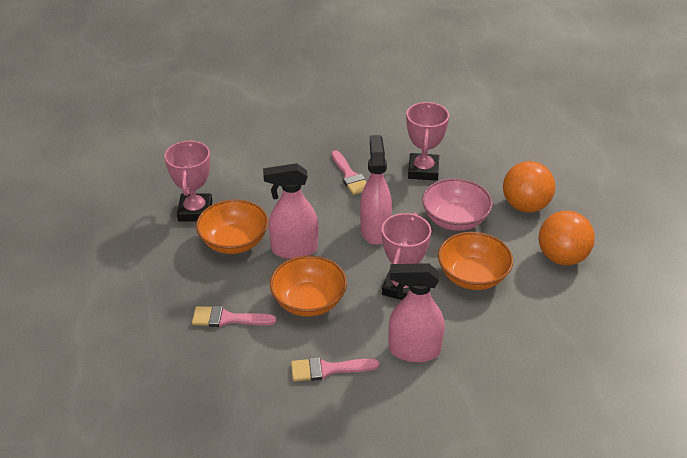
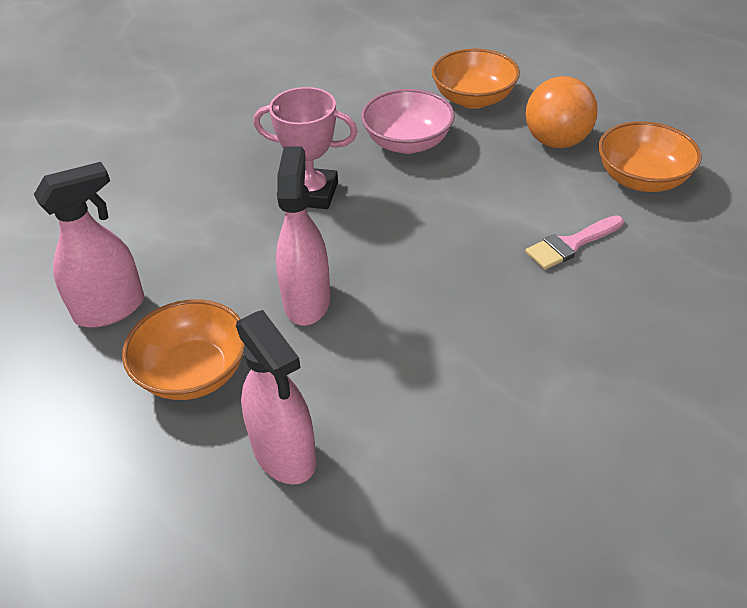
orange ball: [503,161,555,213] [539,211,595,265] = 2 -> [525,76,598,148] = 1
pink brush: [192,306,277,327] [291,357,379,382] [331,150,367,195] = 3 -> [525,215,624,270] = 1
pink trophy: [164,140,212,222] [382,213,431,300] [406,102,449,181] = 3 -> [253,87,358,209] = 1

